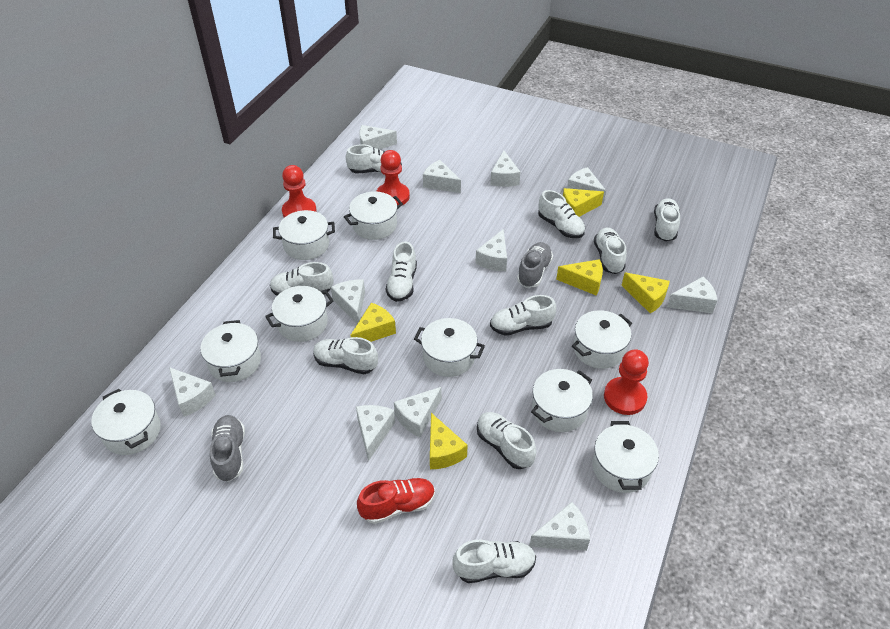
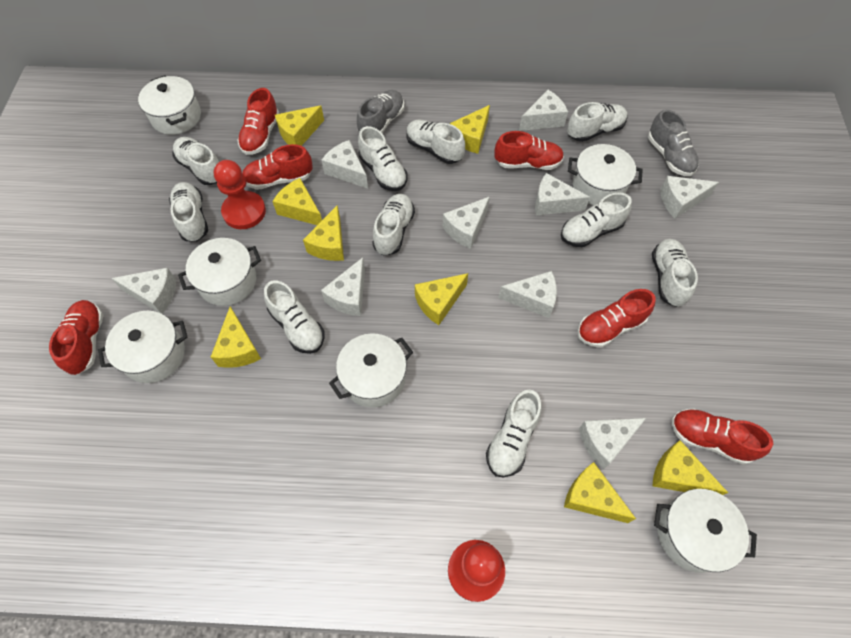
red pawn: [282,165,317,218] [376,150,410,205] [604,349,649,415] = 3 -> [214,160,266,229] [448,540,505,602] = 2
red shoe: [357,478,435,524] = 1 -> [49,300,103,375] [237,88,279,155] [242,144,313,190] [494,131,564,170] [577,289,655,348] [672,409,773,465] = 6
white cheese: [169,367,216,417] [331,280,365,324] [356,405,395,461] [359,125,397,149] [394,387,442,437] [423,160,461,193] [475,229,507,271] [490,151,520,187] [529,502,590,551] [567,167,606,204] [667,277,718,313] = 11 -> [111,268,176,314] [321,140,368,189] [321,257,365,316] [443,197,490,249] [498,271,557,318] [519,90,568,131] [535,173,590,215] [579,418,646,470] [660,176,719,218] = 9
white pot: [91,389,161,455] [200,320,261,382] [265,286,334,342] [273,210,335,260] [344,191,403,240] [414,318,485,377] [531,369,593,432] [572,310,632,369] [592,421,659,493] = 9 -> [98,311,188,383] [138,75,201,135] [178,238,261,306] [329,333,413,408] [568,144,643,205] [654,489,757,573] = 6
yellow cheese: [350,303,396,342] [430,413,468,469] [556,259,603,296] [563,188,604,217] [621,272,670,313] = 5 -> [211,306,261,368] [272,178,322,225] [275,105,324,146] [303,205,344,261] [415,273,468,325] [450,105,490,154] [564,462,636,523] [652,440,728,495] = 8

